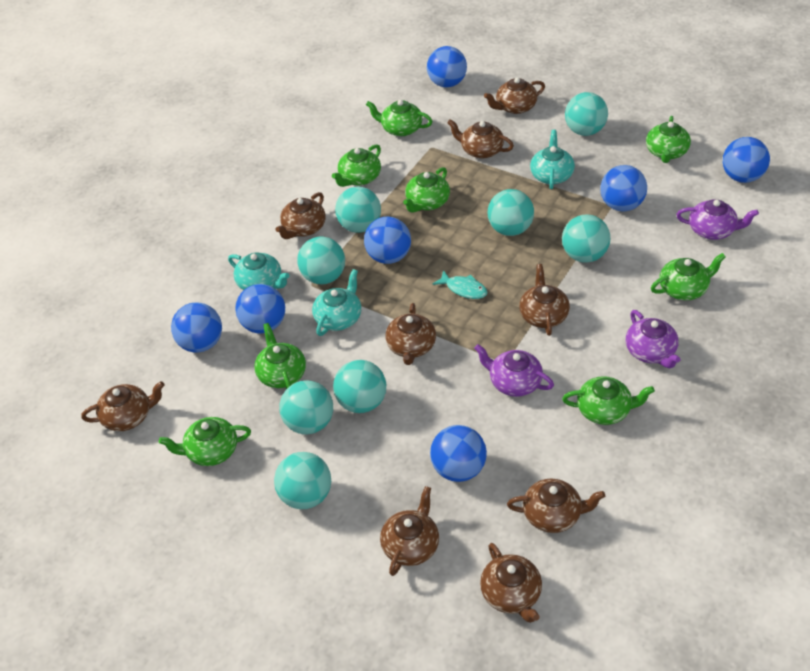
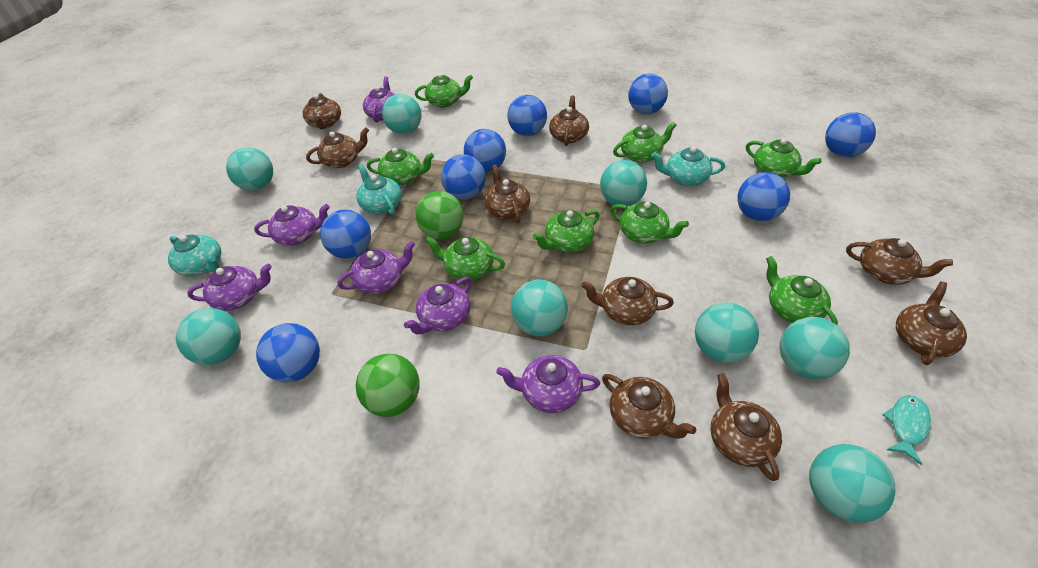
blue ball: [171,303,222,353] [235,284,285,333] [364,216,411,264] [427,46,467,87] [430,425,487,482] [600,165,647,211] [723,137,770,183] = 7 -> [256,323,320,383] [320,210,371,259] [441,154,486,200] [464,129,506,172] [507,95,547,136] [628,74,668,114] [737,172,790,221] [825,112,876,158] = 8
green ball: none = 0 -> [356,353,420,417] [415,191,464,239] = 2
purple teapot: [474,344,554,397] [626,310,681,368] [676,199,759,240] = 3 -> [187,264,272,311] [254,204,330,246] [338,241,415,294] [363,77,395,123] [404,277,471,335] [496,355,600,413] = 6

